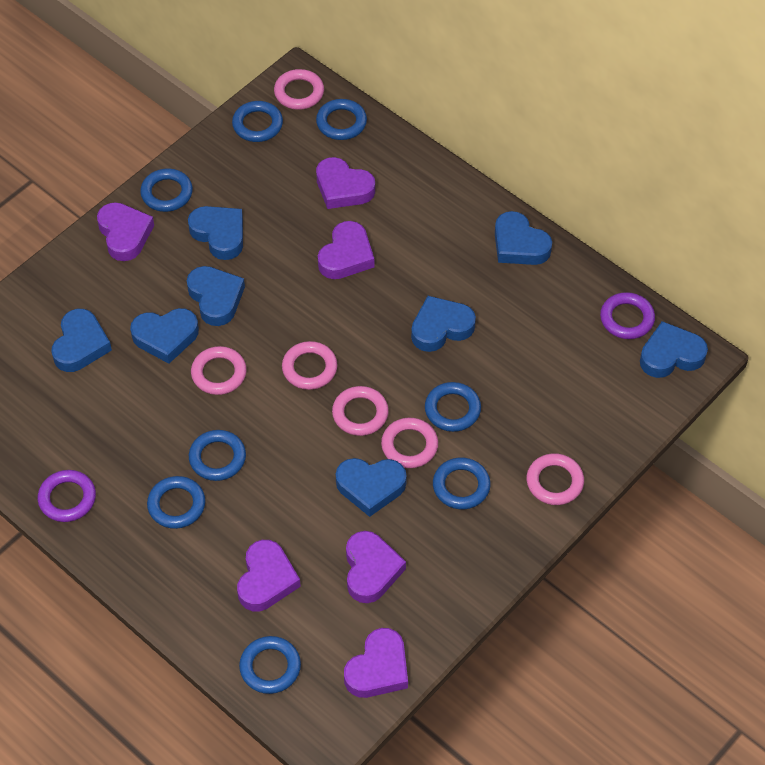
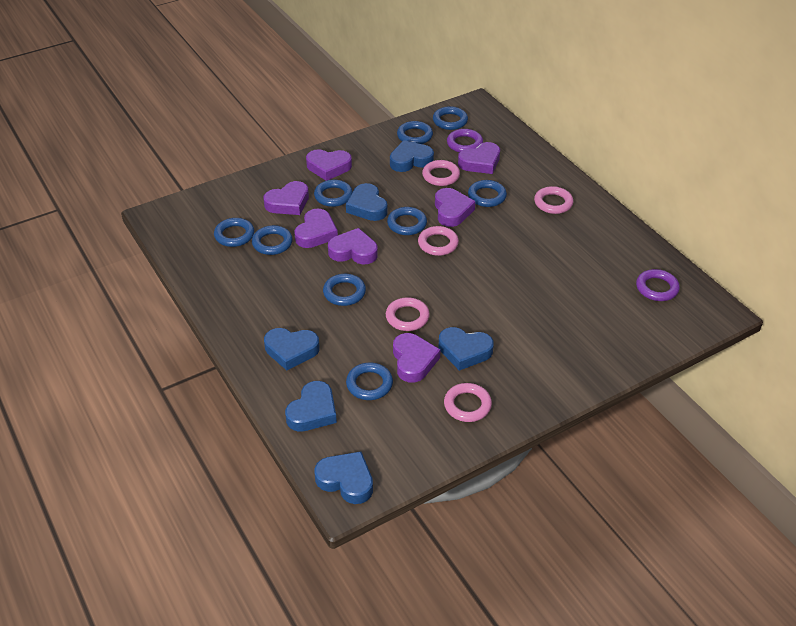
blue heart: [51,309,112,372] [130,308,199,364] [187,266,245,326] [188,206,243,260] [336,458,407,517] [411,296,476,352] [495,211,552,265] [640,321,708,378] = 8 -> [264,328,320,370] [285,381,337,432] [315,452,373,504] [346,183,388,221] [390,140,434,172] [438,327,494,371] = 6
blue ring: [140,168,193,212] [147,476,205,529] [189,430,246,481] [232,101,283,142] [239,636,301,694] [316,99,367,140] [425,382,481,432] [433,458,491,509] = 8 -> [214,218,254,247] [252,225,293,255] [314,179,353,207] [323,274,366,306] [346,363,393,400] [387,207,427,235] [397,121,433,144] [433,106,468,130] [468,180,507,207] = 9
pink ring: [191,346,247,395] [274,69,324,110] [282,341,337,390] [332,386,389,436] [381,418,438,468] [526,453,584,505] = 6 -> [386,297,430,331] [418,226,459,256] [422,160,460,186] [444,383,492,422] [534,186,573,214] = 5
purple heart: [97,202,154,261] [237,540,301,611] [316,157,375,209] [318,221,374,279] [344,628,408,698] [346,531,406,603] = 6 -> [263,181,309,215] [294,208,338,248] [306,149,352,181] [328,228,378,264] [393,333,440,383] [435,188,475,227] [458,142,500,174] = 7

